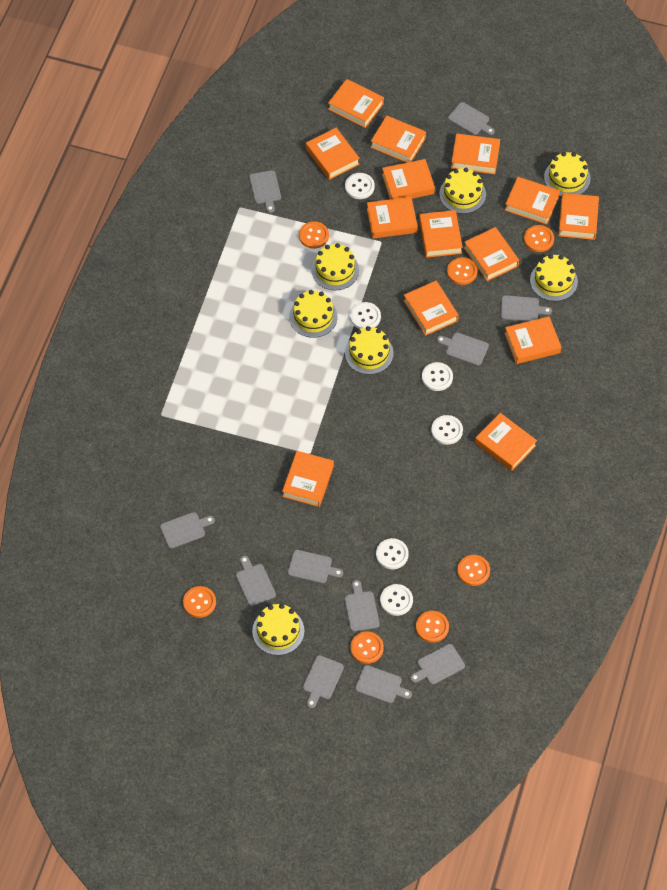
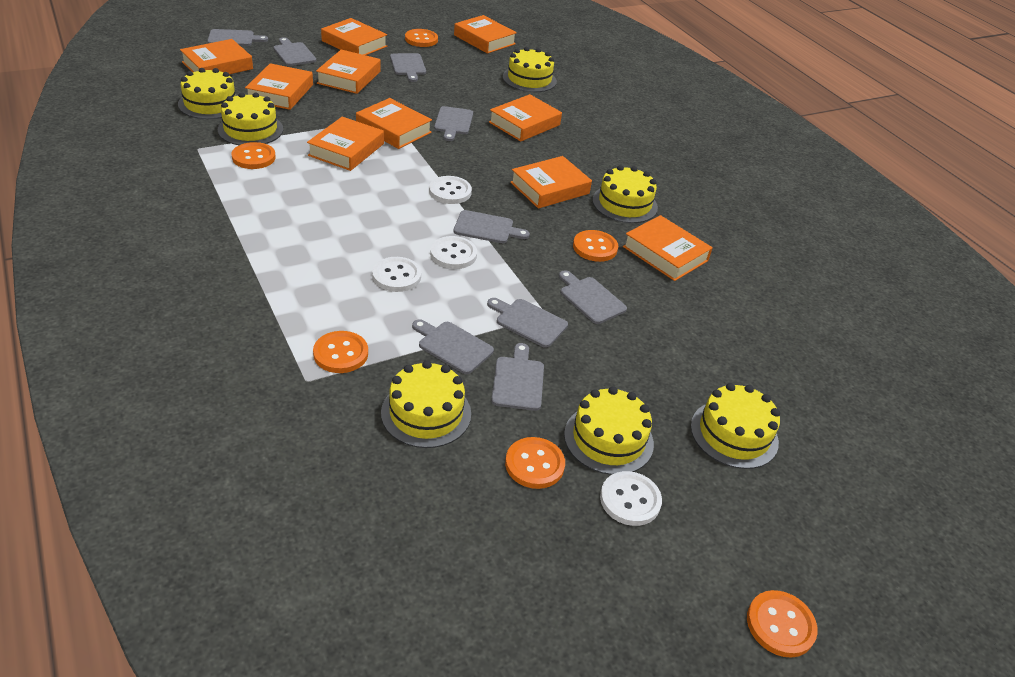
grey cutting board: [160,512,215,549] [236,556,276,606] [249,170,281,213] [288,550,343,584] [303,655,344,708] [344,580,380,632] [355,665,412,703] [410,644,465,685] [437,332,489,366] [448,102,495,135] [500,295,552,321] = 11 -> [207,29,268,46] [273,37,316,66] [390,53,426,82] [412,319,494,374] [434,106,473,141] [453,210,530,243] [487,298,568,348] [491,343,544,411] [559,270,627,324] = 9
orange book: [282,451,334,507] [306,128,360,180] [328,79,384,128] [367,197,418,239] [371,116,426,163] [382,159,435,199] [404,281,459,336] [419,210,463,258] [451,134,500,174] [464,227,519,281] [475,413,537,471] [504,316,561,364] [505,177,560,225] [558,193,599,240] = 14 -> [180,39,253,74] [245,63,313,110] [307,117,384,171] [316,49,381,94] [321,18,387,55] [356,98,432,149] [454,15,517,54] [489,94,562,142] [510,156,592,209] [623,215,713,281] = 10
orange button: [183,586,216,618] [299,221,329,249] [350,632,384,664] [416,611,449,643] [447,257,478,285] [457,555,490,586] [524,225,554,252] = 7 -> [232,142,276,169] [313,331,368,373] [405,29,438,47] [505,437,565,489] [573,230,618,262] [747,590,818,658] = 6
white button: [345,173,375,199] [350,302,381,329] [376,538,409,569] [380,584,413,616] [422,362,453,391] [431,415,463,445] = 6 -> [372,257,421,292] [429,176,472,204] [430,236,477,269] [600,471,662,526] = 4

